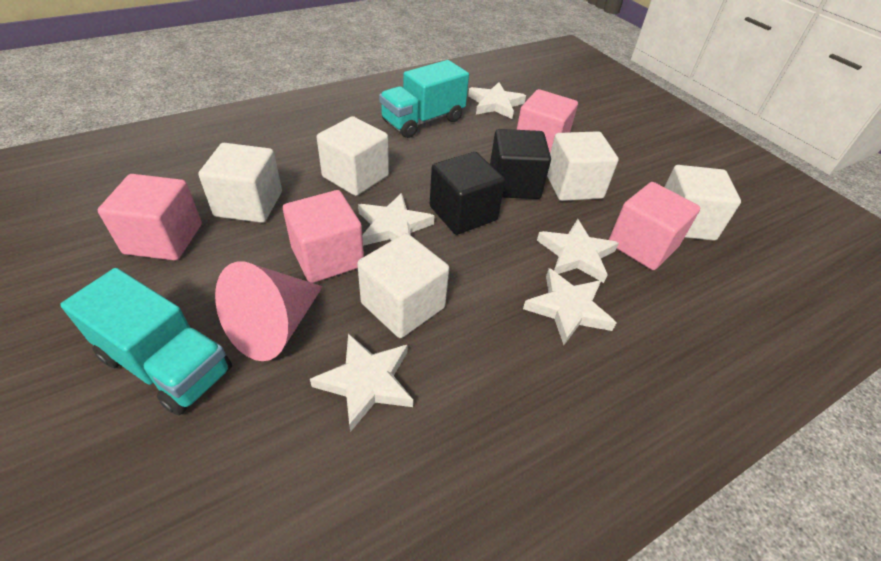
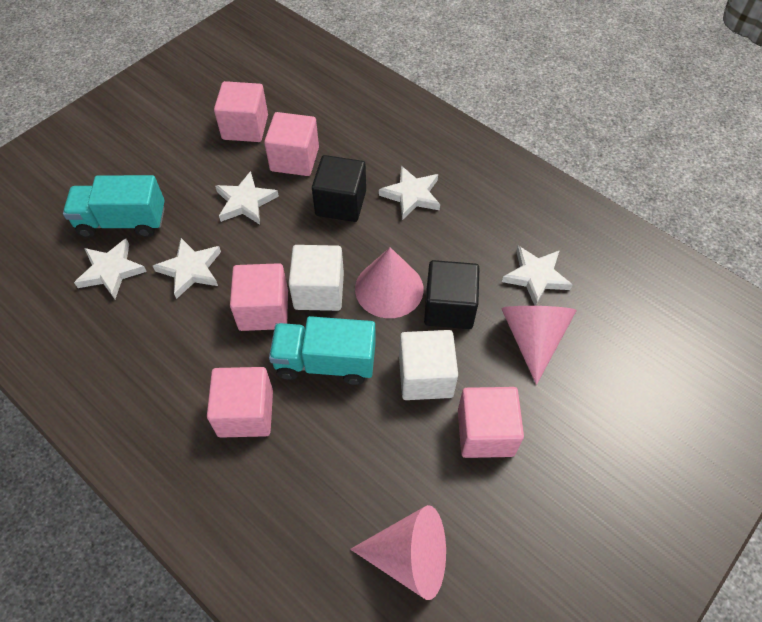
pink cone: [215,261,323,361] = 1 -> [350,505,446,600] [355,247,424,318] [501,306,577,385] = 3
pink cube: [98,174,202,261] [283,190,364,283] [517,89,578,152] [609,182,700,270] = 4 -> [207,367,273,438] [214,81,268,142] [230,263,288,331] [264,112,319,176] [458,387,524,458] = 5
white cube: [198,143,282,223] [317,116,389,196] [357,233,449,338] [547,131,619,201] [665,165,741,241] = 5 -> [288,245,344,311] [399,330,458,400] = 2

